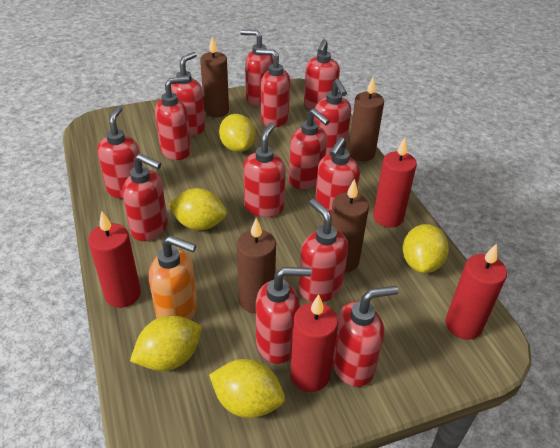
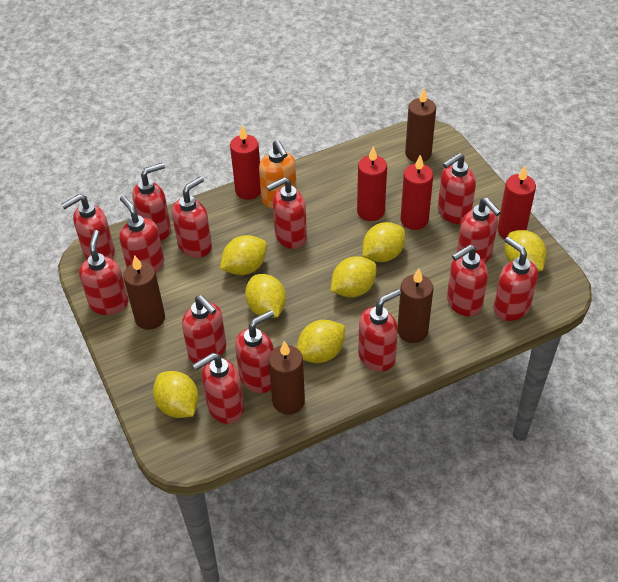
yellow lemon: [130,315,201,371] [168,188,227,230] [209,359,285,418] [219,114,256,152] [403,224,449,273] = 5 -> [153,371,199,418] [220,235,267,275] [245,274,286,318] [297,320,345,363] [331,256,377,297] [363,222,405,262] [505,230,547,271] = 7

